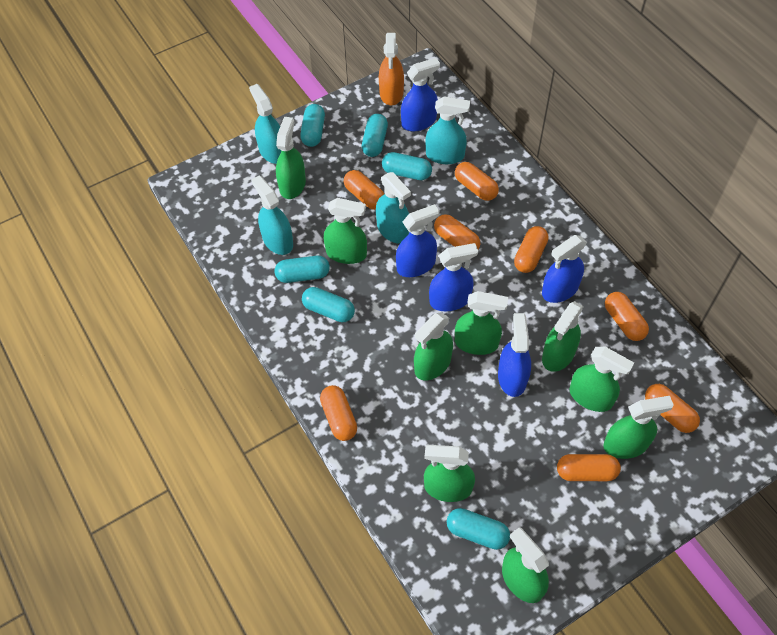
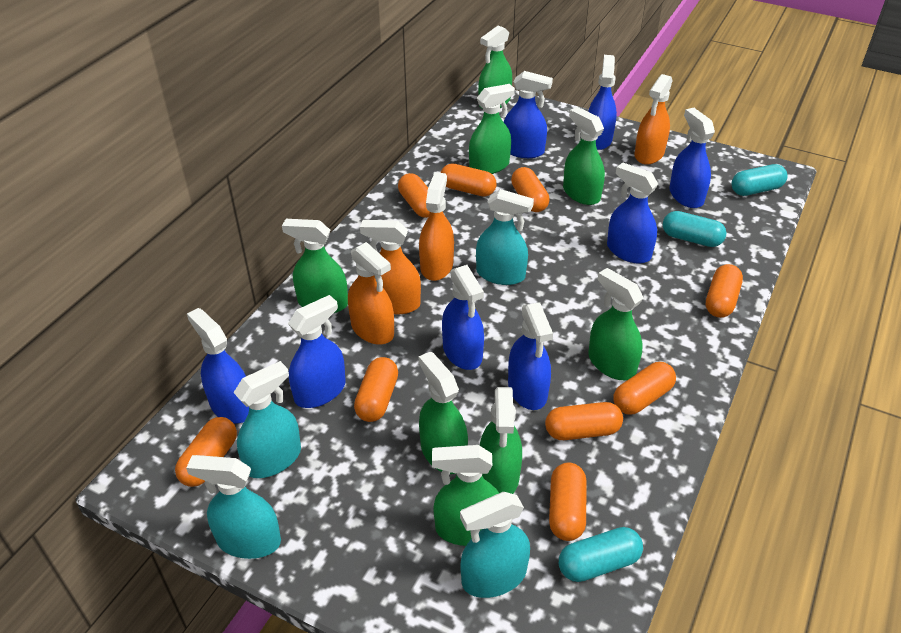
blue spray bottle: [396,204,439,277] [401,58,440,131] [429,243,478,311] [498,313,531,397] [542,235,587,303] = 5 -> [187,308,249,424] [288,295,346,408] [442,265,484,370] [504,71,553,158] [508,302,553,410] [588,55,617,150] [607,163,658,264] [669,108,715,208] = 8
green spray bottle: [276,117,306,199] [324,198,367,264] [414,312,453,380] [424,445,475,502] [455,291,508,355] [502,527,549,603] [542,301,584,372] [570,347,634,412] [603,396,674,459] = 9 -> [282,219,348,313] [419,351,468,474] [432,445,499,546] [469,84,515,174] [478,26,512,109] [480,387,522,494] [563,107,605,205] [589,268,644,380] = 8
orange capsule: [320,385,357,441] [344,170,384,210] [434,214,480,250] [455,162,499,201] [514,226,549,273] [557,454,621,481] [605,292,649,341] [645,384,700,433] = 8 -> [175,417,237,487] [354,357,398,422] [398,173,430,218] [440,164,497,197] [511,167,550,212] [545,402,623,440] [549,463,587,541] [613,362,676,415] [706,264,743,318] = 9
orange spray bottle: [379,33,404,105] = 1 -> [348,242,394,345] [360,220,421,314] [419,172,454,281] [634,74,673,165] = 4
turquoise capsule: [275,256,330,283] [300,104,325,147] [302,287,355,322] [362,114,388,157] [382,152,432,180] [447,508,510,550] = 6 -> [559,527,643,582] [663,211,726,247] [731,164,788,196] = 3

